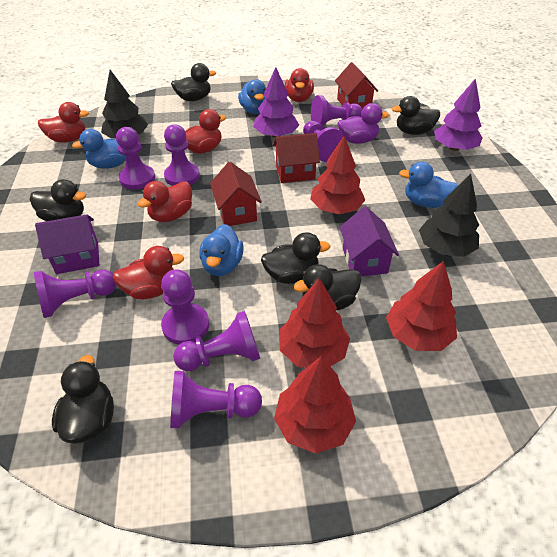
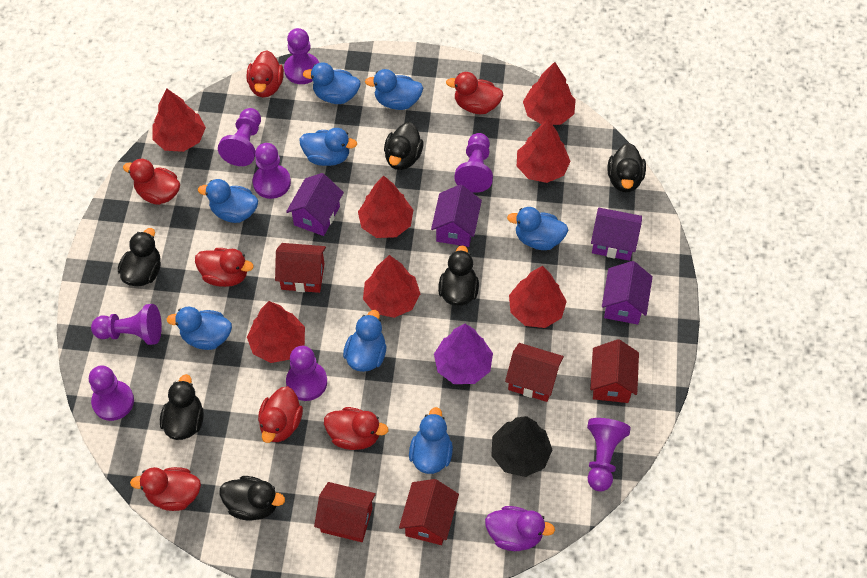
black tree: [101,70,148,138] [419,174,479,257] = 2 -> [491,416,552,477] = 1
blue duck: [72,129,125,169] [199,224,244,276] [238,79,266,114] [399,162,458,208] = 4 -> [167,307,232,350] [198,179,258,223] [300,128,357,166] [303,62,361,104] [343,310,386,372] [365,69,423,110] [409,407,453,474] [507,207,568,250] = 8
purple house: [35,214,99,274] [339,207,399,276] = 2 -> [286,173,344,236] [431,185,482,247] [591,208,642,261] [602,261,653,325] = 4
purple tree: [253,67,299,138] [434,78,483,151] = 2 -> [434,324,493,384] = 1
red duck: [38,102,89,143] [112,246,184,299] [138,181,192,222] [185,109,226,154] [285,68,314,102] = 5 -> [123,159,180,205] [130,467,201,511] [195,248,254,287] [247,50,284,97] [258,386,303,443] [324,407,388,450] [446,72,503,114] = 7
red house: [210,162,262,226] [273,133,320,183] [335,62,378,109] = 3 -> [275,243,326,293] [314,482,376,542] [399,479,459,545] [505,343,564,402] [590,339,639,403] = 5
red tree: [274,356,356,454] [279,278,350,368] [310,136,365,214] [386,261,457,351] = 4 -> [152,88,206,152] [247,301,305,363] [358,175,413,238] [363,255,420,318] [509,266,567,328] [517,119,571,183] [523,62,576,125] = 7

